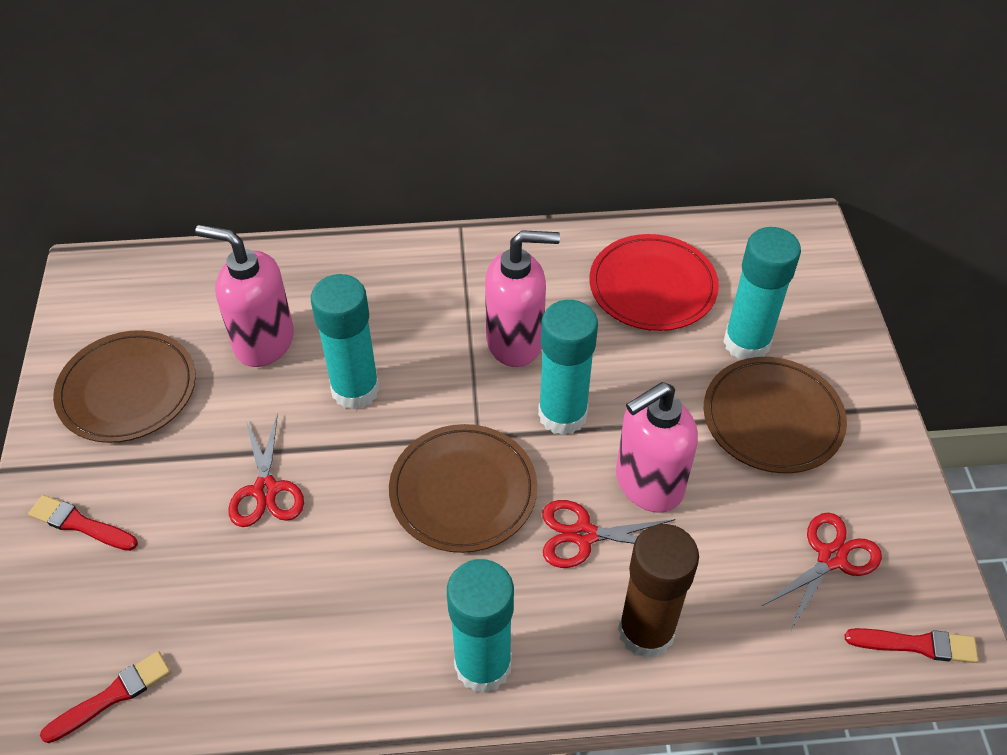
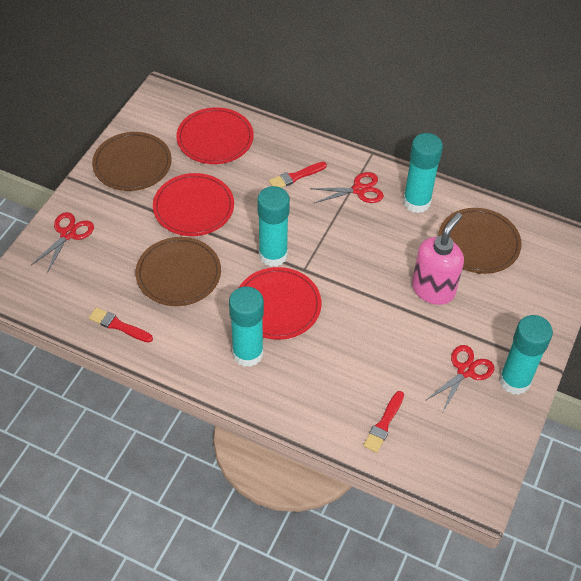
brown glue stick: [618,524,699,659] = 1 -> none = 0
pink soap dispenser: [195,225,294,367] [485,230,560,367] [616,382,698,513] = 3 -> [412,213,464,305] = 1
red plate: [589,234,719,331] = 1 -> [153,173,234,236] [176,107,254,164] [239,267,321,340] = 3

